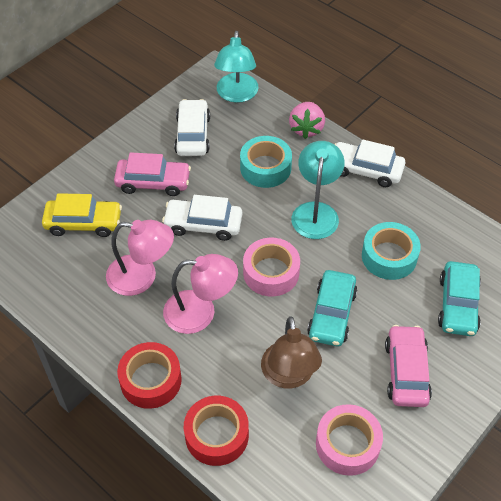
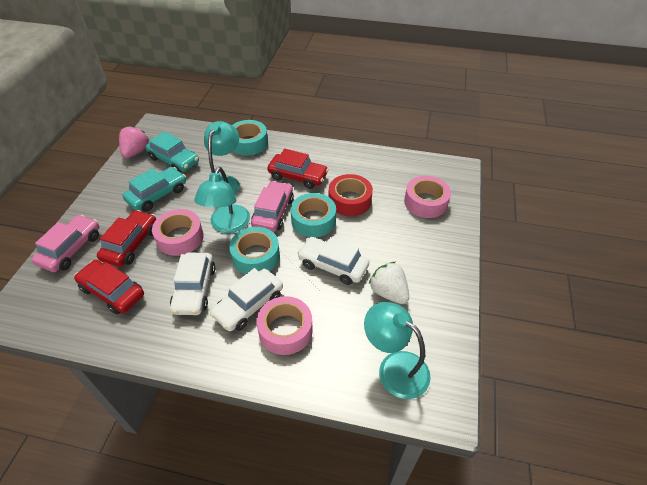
brown lamp: [261,316,322,389] = 1 -> none = 0
pink lamp: [106,220,174,296] [163,254,238,334] = 2 -> none = 0
pink tape: [243,238,300,296] [316,404,383,476] = 2 -> [152,209,204,256] [256,296,313,355] [404,176,451,218] = 3
red car: none = 0 -> [74,260,144,314] [97,210,156,267] [267,149,329,189] = 3
red tape: [117,342,182,409] [184,396,249,466] = 2 -> [329,174,373,216] = 1
turquoise lamp: [214,31,258,103] [291,141,344,239] = 2 -> [194,167,250,233] [204,121,240,195] [364,302,431,399] = 3
turquoise tape: [240,136,292,188] [362,222,421,280] = 2 -> [229,227,280,274] [233,120,268,155] [290,193,336,237] = 3
white strawberry: none = 0 -> [369,262,409,304] = 1
yellow car: [42,193,122,237] = 1 -> none = 0

